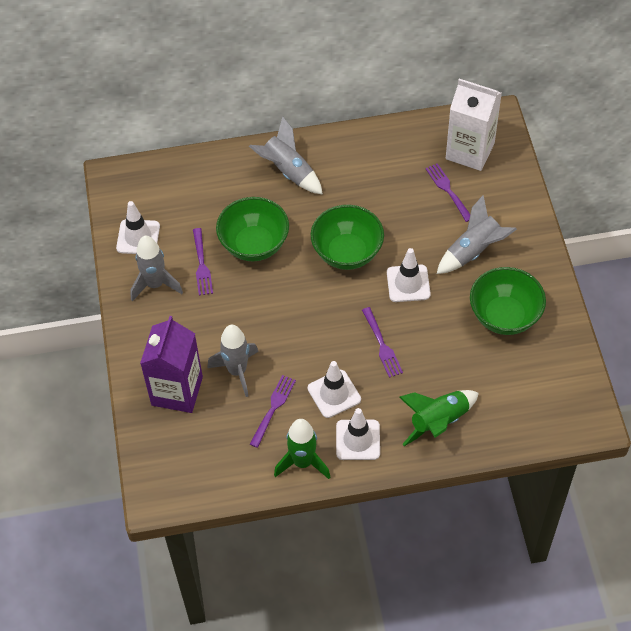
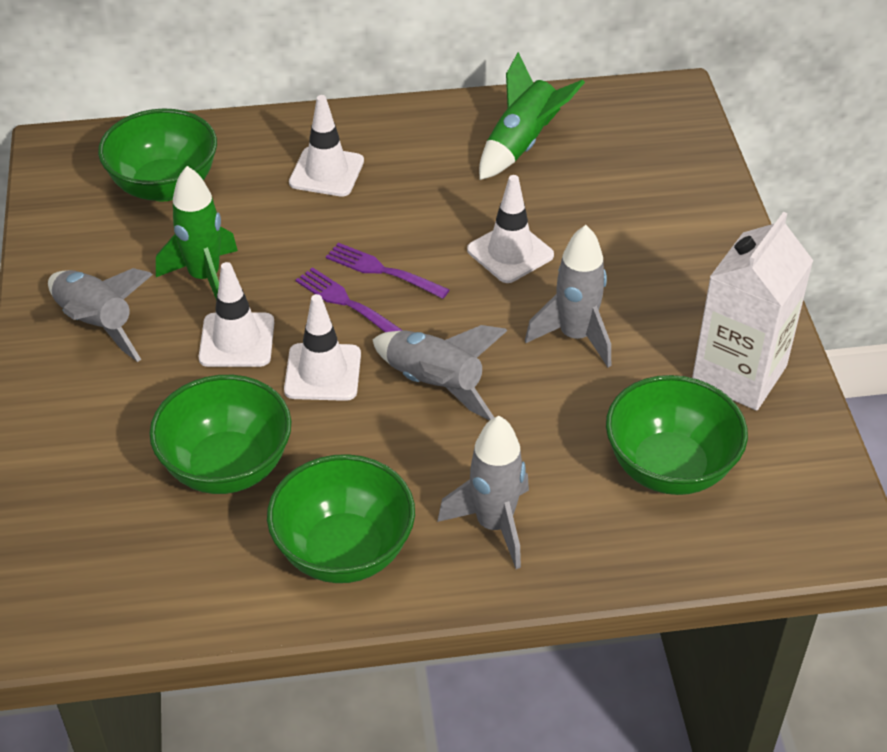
green bowl: [216,197,289,262] [311,205,384,270] [470,267,546,335] = 3 -> [98,108,217,202] [149,375,292,494] [267,454,415,583] [606,375,748,495] = 4
purple carton: [140,316,203,413] = 1 -> none = 0
purple fork: [193,228,213,295] [250,375,296,448] [362,307,403,378] [425,163,470,222] = 4 -> [296,267,403,332] [326,243,450,299] = 2

